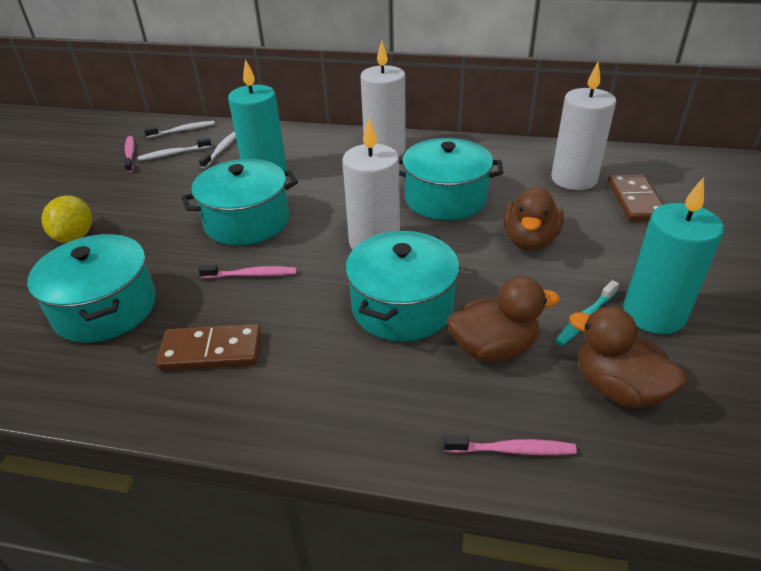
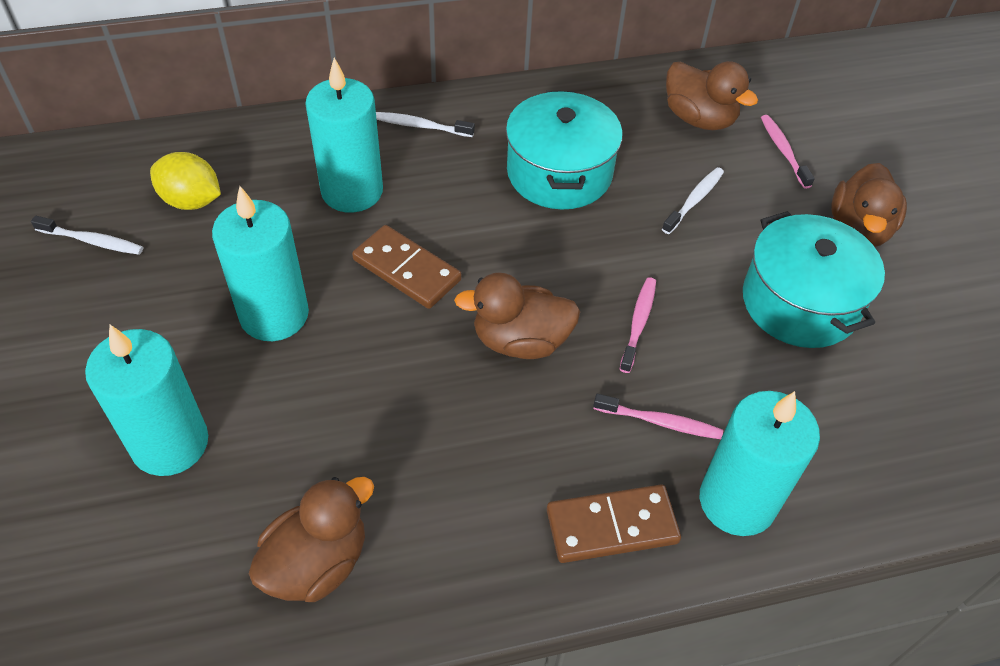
brown duck: [447,276,560,362] [503,186,564,251] [569,307,687,408] = 3 -> [249,477,374,602] [454,272,580,359] [666,61,758,130] [831,163,907,247] = 4
turquoise candle: [228,59,286,172] [623,177,724,334] = 2 -> [85,325,208,476] [212,186,309,341] [305,58,383,213] [700,391,820,536] = 4
turquoise pot: [27,234,156,343] [182,159,298,246] [346,231,460,342] [399,138,503,220] = 4 -> [506,91,623,210] [743,211,885,348] = 2
turquoise toothbrush: [555,280,619,346] = 1 -> none = 0
white candle: [342,118,400,250] [361,40,406,156] [551,62,616,190] = 3 -> none = 0

